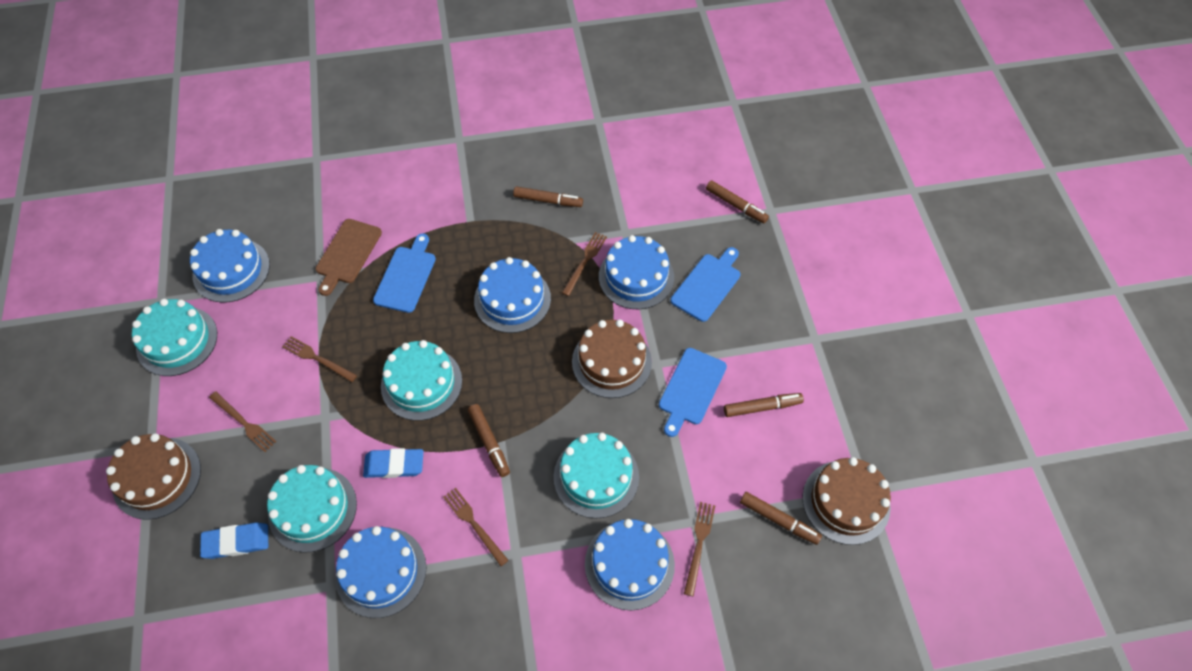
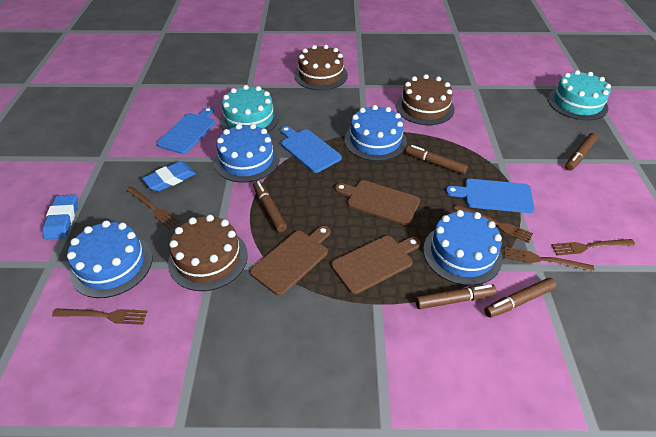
blue cake: [190,229,270,303] [335,526,426,618] [474,257,551,333] [585,519,675,611] [599,235,674,309] = 5 -> [67,221,153,298] [214,124,279,183] [344,105,407,161] [423,210,502,286] = 4
brown cutting board: [315,219,382,296] = 1 -> [250,226,330,296] [331,235,421,294] [335,180,420,225] = 3
turquoise cake: [132,299,217,376] [267,465,357,553] [381,340,462,421] [554,433,639,518] = 4 -> [219,85,279,132] [548,70,611,120] = 2

